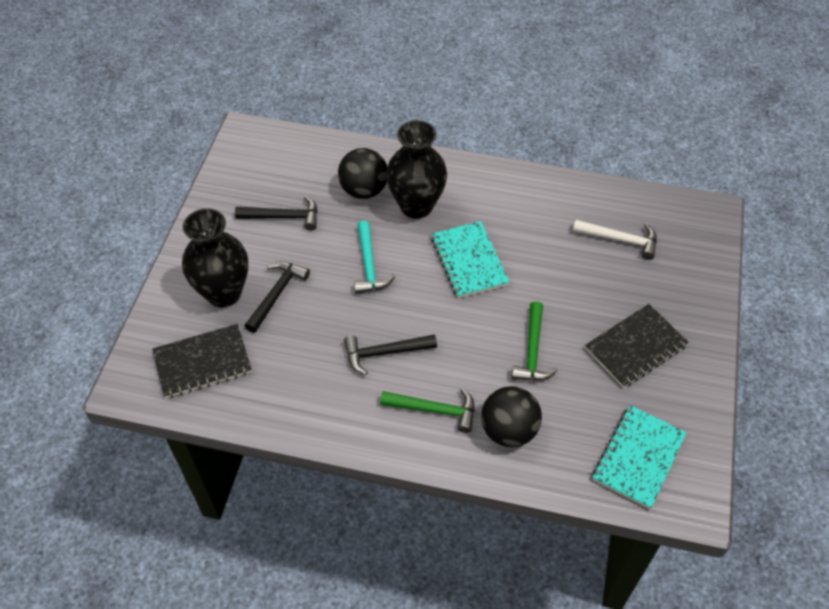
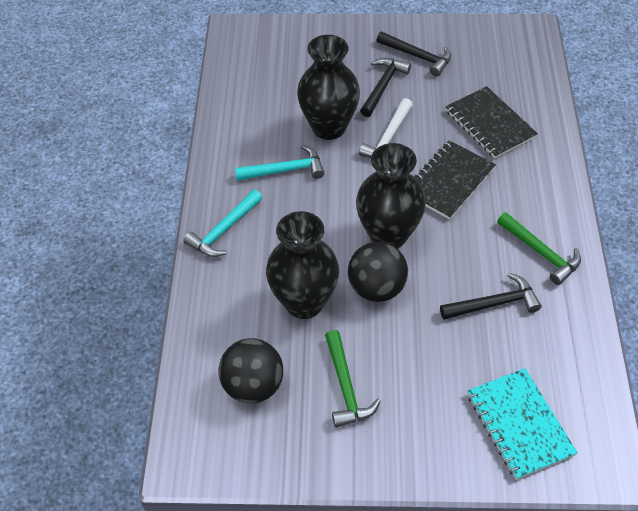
black vase: [182,208,248,307] [386,120,447,219] = 2 -> [266,211,339,319] [297,35,360,140] [356,143,426,249] = 3
turquoise hammer: [354,221,395,294] = 1 -> [183,190,262,257] [235,145,324,181] = 2
turquoise notebook: [431,221,510,298] [592,405,687,509] = 2 -> [467,368,578,480] = 1

